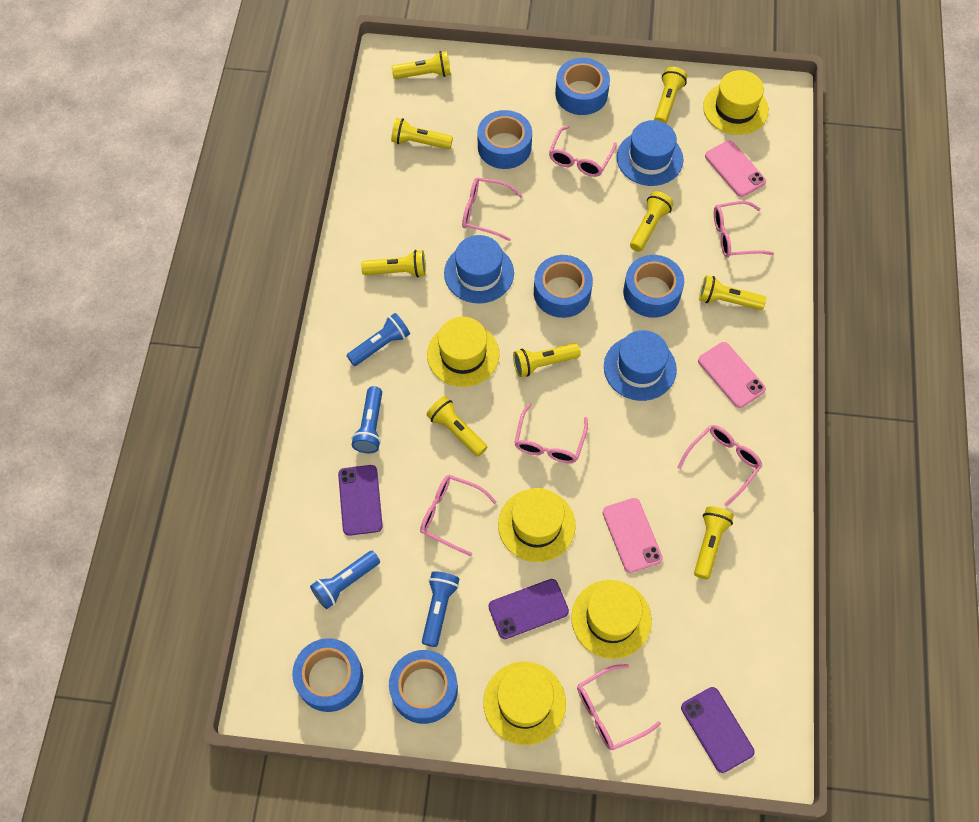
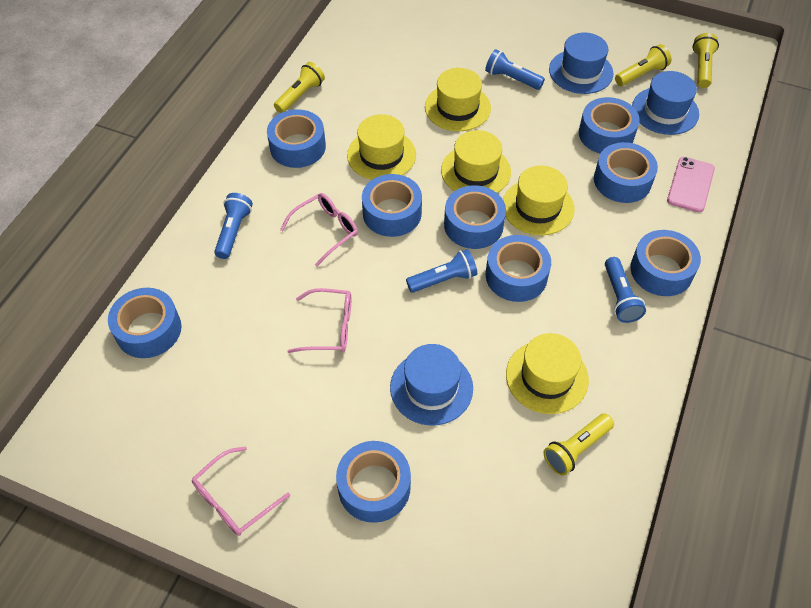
blue tape: [292,638,363,712] [389,650,458,724] [477,110,532,169] [534,255,593,318] [555,58,610,115] [623,255,684,318] = 6 -> [108,288,182,358] [267,109,326,168] [336,441,411,523] [362,174,422,237] [444,185,506,249] [486,235,551,302] [579,97,640,154] [594,142,658,203] [630,230,701,296] = 9
pink glasses: [420,475,497,556] [462,177,523,241] [514,403,588,463] [549,126,617,177] [577,664,661,750] [677,425,762,506] [714,201,774,258] = 7 -> [192,446,290,536] [280,193,358,266] [287,288,351,353] = 3
pink phone: [603,498,663,573] [698,342,766,408] [705,140,766,197] = 3 -> [667,157,715,213] = 1
purple phone: [338,465,383,536] [488,579,569,639] [681,687,755,773] = 3 -> none = 0
yellow flashlight: [361,250,426,277] [391,118,453,149] [392,51,451,79] [426,396,487,457] [513,343,581,377] [630,191,674,252] [654,67,687,123] [694,506,734,579] [699,275,766,310] = 9 -> [274,62,325,113] [543,413,614,475] [615,44,672,86] [693,33,719,88] = 4

